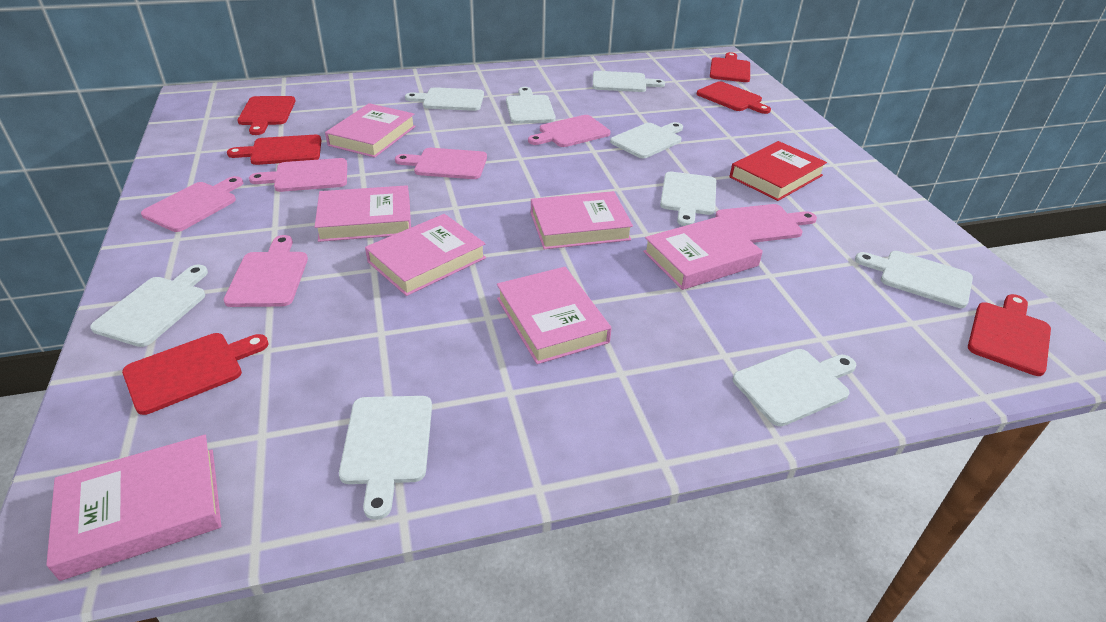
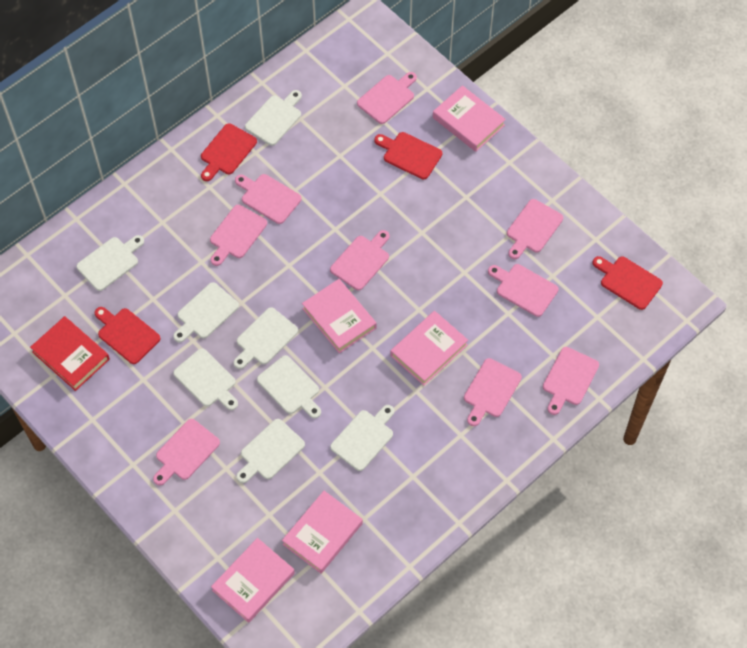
pink book: [46,435,222,581] [315,185,411,242] [325,103,416,158] [365,214,486,296] [497,267,612,364] [531,191,633,249] [643,216,763,290] = 7 -> [211,538,295,623] [282,491,363,574] [302,279,377,353] [390,311,468,386] [433,85,506,152] = 5
pink cutting board: [141,176,243,232] [224,235,308,307] [249,158,347,192] [395,148,487,179] [528,115,611,147] [716,204,817,243] = 6 -> [153,419,220,486] [210,205,267,266] [235,174,302,224] [330,230,389,290] [357,72,417,124] [464,358,522,426] [488,264,558,317] [507,199,563,259] [543,347,599,415] = 9
red cutting board: [122,333,269,415] [227,135,321,165] [237,96,296,135] [697,81,771,114] [710,52,750,82] [968,294,1051,376] = 6 -> [95,307,161,364] [201,123,257,181] [374,132,442,179] [593,256,663,310] = 4
white cutting board: [90,264,208,347] [339,396,432,520] [405,87,484,111] [506,87,556,124] [593,71,665,92] [610,122,683,158] [660,172,716,226] [733,349,856,426] [855,251,973,308] = 9 -> [76,235,144,291] [173,282,239,343] [173,348,238,410] [233,307,298,369] [236,419,305,483] [245,90,302,146] [257,355,321,419] [330,405,394,471] = 8

